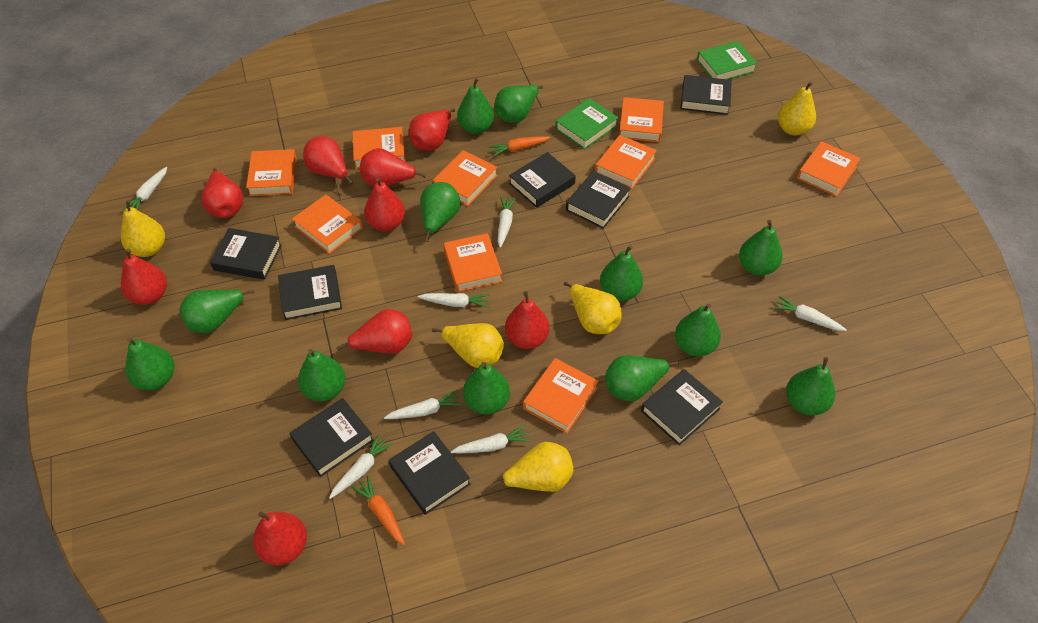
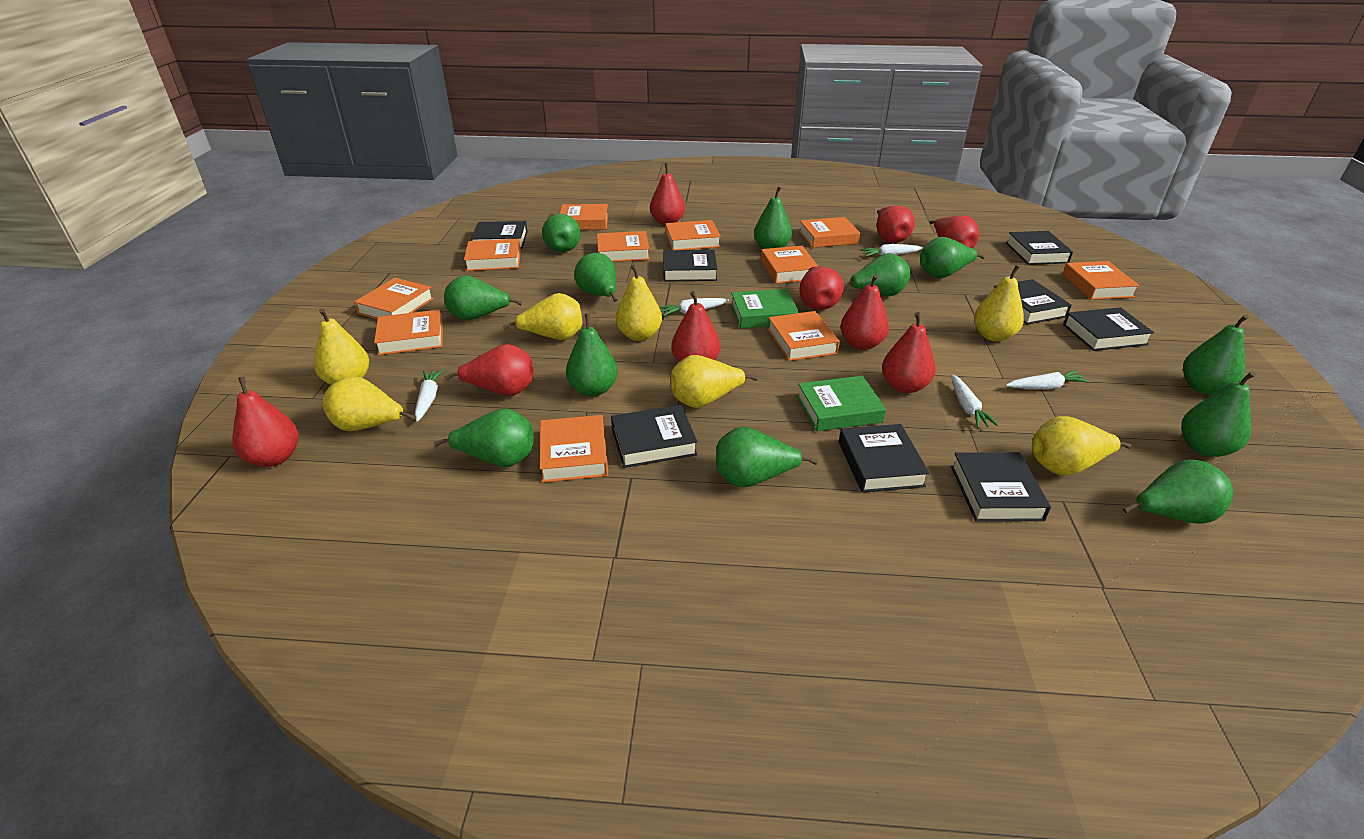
orange book: [246,149,297,196] [292,194,363,254] [353,127,405,169] [433,150,498,206] [444,233,502,292] [523,358,599,433] [595,135,657,189] [619,97,664,142] [797,141,861,197] = 9 -> [354,278,434,319] [374,309,443,355] [464,239,521,271] [540,415,608,483] [560,204,608,230] [597,231,650,262] [665,220,721,250] [761,246,819,284] [767,311,840,361] [799,217,860,248] [1062,261,1140,300] = 11
orange carrot: [351,476,405,545] [489,136,550,157] = 2 -> none = 0
white carrot: [122,167,167,210] [329,434,393,499] [384,390,462,419] [418,293,490,308] [451,425,531,453] [498,196,516,248] [774,296,847,331] = 7 -> [415,369,444,422] [659,298,729,316] [860,244,923,257] [951,374,999,428] [1006,370,1090,389] = 5
yellow pear: [121,200,165,257] [432,323,504,368] [490,442,573,492] [564,281,622,334] [778,81,816,135] = 5 -> [314,309,369,385] [322,376,416,431] [503,293,583,340] [616,265,662,341] [671,355,758,408] [974,265,1024,341] [1032,416,1131,476] = 7

